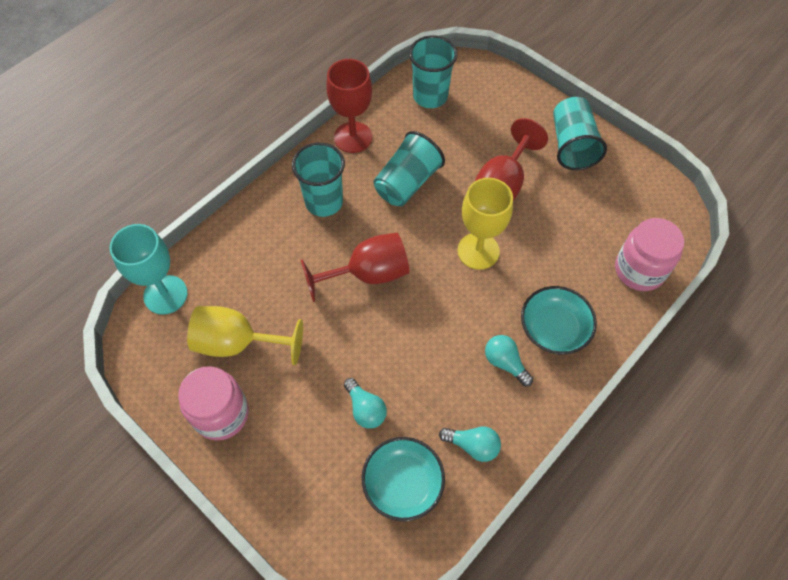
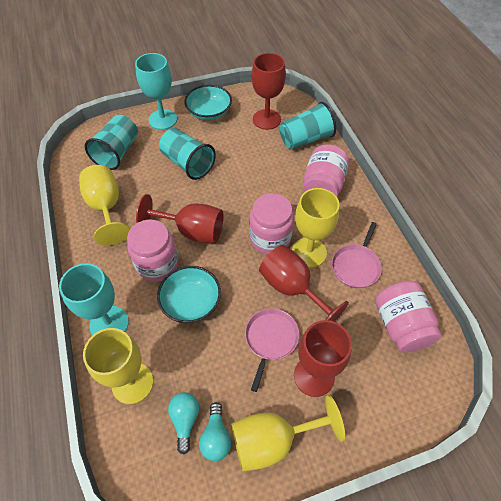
pink jar: [178,366,249,440] [615,218,684,291] = 2 -> [127,220,179,282] [250,193,294,255] [303,144,349,197] [375,281,442,353] = 4
pink pan: none = 0 -> [245,308,299,392] [332,222,382,288] = 2
red goblet: [301,233,409,302] [326,59,372,153] [474,118,548,201] = 3 -> [136,194,224,244] [252,53,286,130] [259,245,349,322] [294,320,352,397] = 4
turquoise cup: [292,142,345,217] [373,131,445,206] [409,35,457,108] [553,97,607,170] = 4 -> [84,115,138,170] [159,128,216,180] [280,102,336,150] = 3
turquoise goblet: [110,224,188,315] = 1 -> [59,263,129,335] [135,53,177,130] = 2
turquoise light bulb: [344,378,387,429] [439,427,501,462] [485,335,533,386] = 3 -> [168,392,199,455] [199,402,231,461] = 2
yellow goblet: [187,306,303,365] [457,178,513,270] = 2 -> [79,165,130,246] [83,328,153,404] [231,395,345,472] [292,188,339,268] = 4

